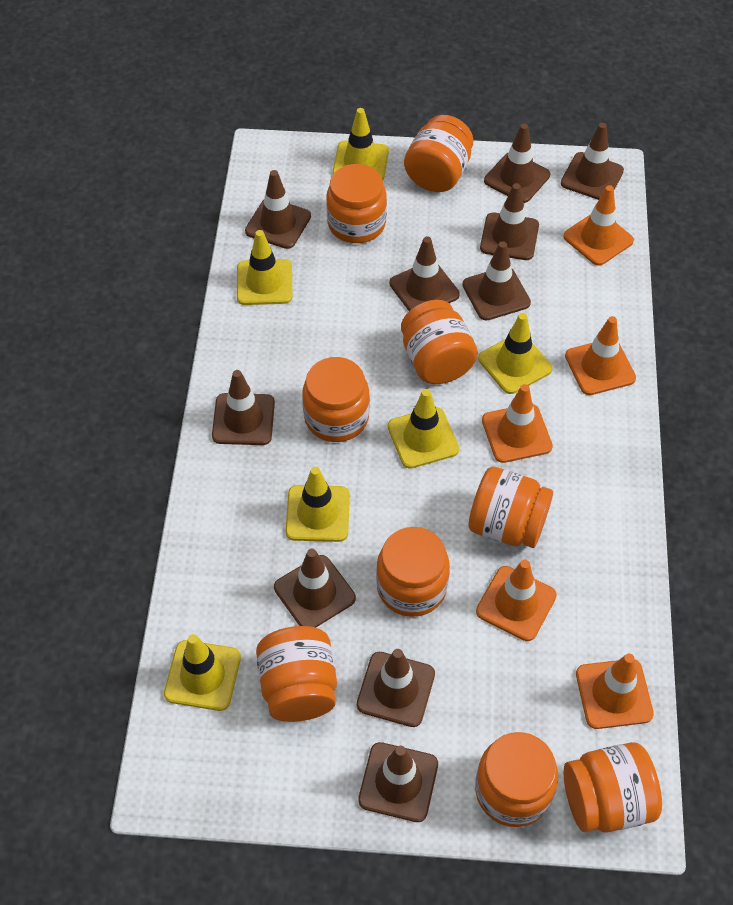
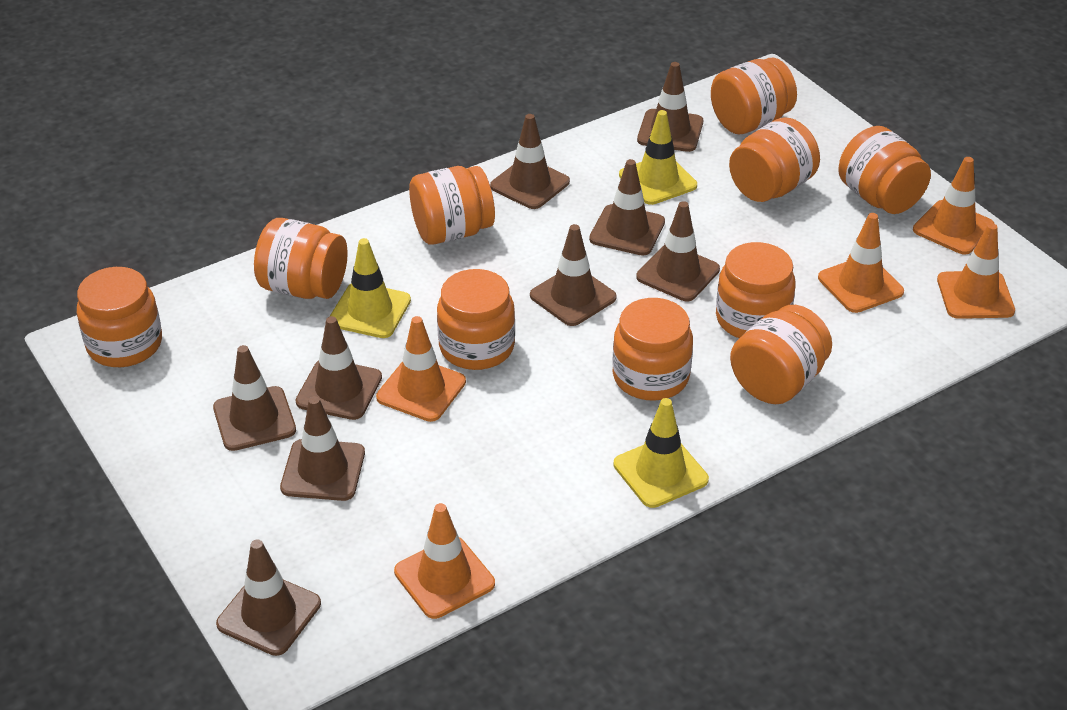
brown traffic cone: [212,370,275,445] [245,170,311,249] [274,549,356,628] [357,649,435,727] [358,742,438,822] [390,237,460,311] [462,241,531,321] [480,183,539,260] [484,124,550,203] [561,123,624,200] = 10 -> [213,345,296,451] [216,540,321,656] [280,396,365,501] [296,316,382,420] [490,114,570,209] [530,224,617,326] [589,159,665,256] [636,201,720,301] [637,62,703,152] = 9
orange jar: [256,626,337,722] [302,357,370,442] [326,164,387,243] [376,527,450,617] [401,300,478,384] [404,115,473,192] [469,467,553,548] [475,732,558,827] [564,742,662,833] = 9 -> [77,267,162,367] [254,218,348,299] [409,166,495,245] [437,269,515,370] [612,298,693,401] [711,58,797,134] [716,242,795,338] [729,118,820,202] [730,305,832,404] [838,126,931,214] = 10
yellow traffic cone: [164,634,241,711] [237,230,292,305] [286,467,350,542] [333,108,389,180] [388,389,459,469] [478,313,552,394] = 6 -> [329,238,411,338] [613,398,709,508] [619,110,697,205] = 3

